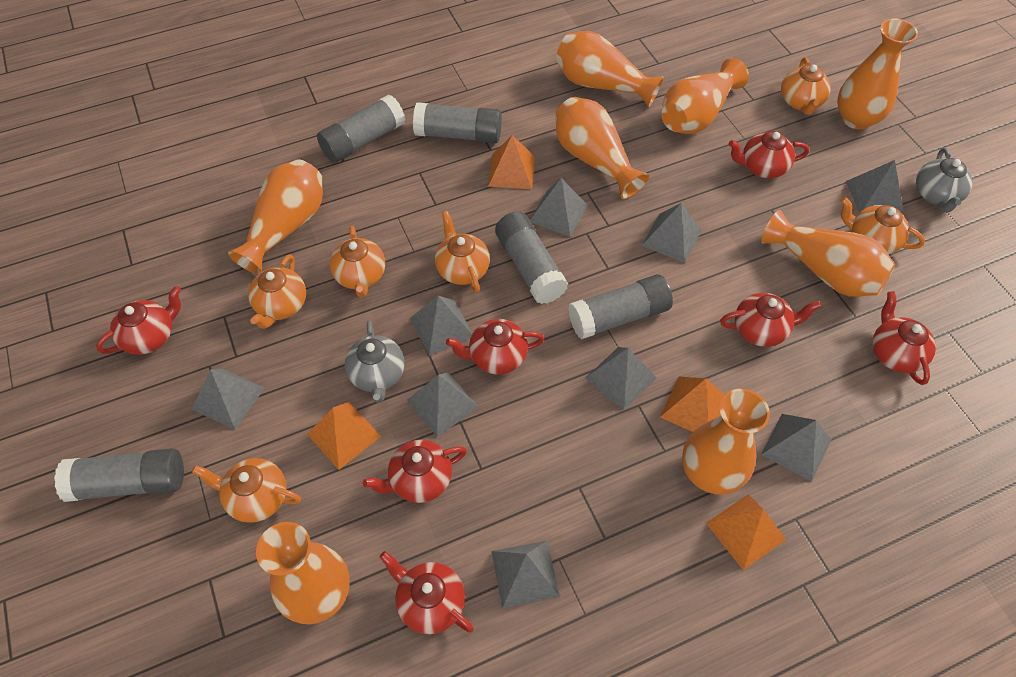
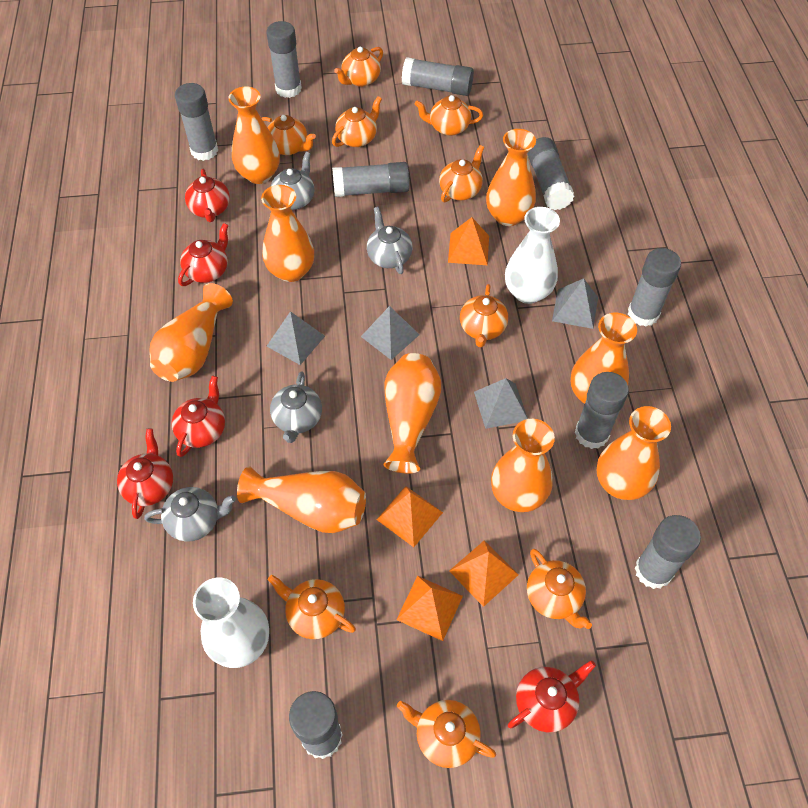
grey glue stick: [54,448,184,502] [317,94,405,163] [413,103,502,143] [495,211,568,304] [568,274,673,340] = 5 -> [175,83,218,161] [266,21,302,98] [289,691,343,759] [332,162,410,197] [402,57,474,96] [527,137,575,210] [575,372,629,449] [628,248,681,327] [635,515,701,589] = 9
grey pyramid: [192,369,265,430] [407,372,479,437] [410,296,473,356] [492,541,560,609] [530,178,588,237] [585,347,657,410] [642,203,702,263] [761,414,832,482] [846,160,904,213] = 9 -> [267,311,325,365] [361,306,420,360] [474,378,528,429] [552,278,598,329] = 4
grey teapot: [345,321,404,403] [916,148,973,213] = 2 -> [144,487,236,542] [270,372,322,443] [271,152,314,210] [367,207,413,274] = 4
orange teapot: [192,458,301,523] [248,254,306,329] [330,226,385,298] [435,211,490,293] [781,57,831,115] [840,197,925,254] = 6 -> [262,115,316,155] [268,575,356,639] [332,96,382,147] [334,46,383,87] [397,700,496,768] [415,95,483,136] [439,145,484,202] [460,284,508,347] [527,549,592,629] = 9
orange vase: [228,159,323,274] [256,522,350,624] [555,97,649,199] [556,31,664,107] [661,58,749,134] [682,389,770,495] [761,210,895,297] [837,19,918,129] = 8 -> [149,283,233,382] [228,86,280,184] [237,466,366,533] [261,185,314,282] [384,353,441,473] [486,129,536,226] [491,419,555,512] [571,312,637,404] [597,406,671,500] = 9
red teapot: [96,286,181,355] [363,440,467,503] [380,551,474,634] [446,319,544,374] [720,293,821,347] [729,131,809,178] [872,291,936,385] = 7 -> [117,428,173,519] [172,376,225,457] [178,223,229,286] [185,169,230,222] [508,660,596,732] = 5
white vase: none = 0 -> [193,578,269,668] [505,207,560,304] = 2

